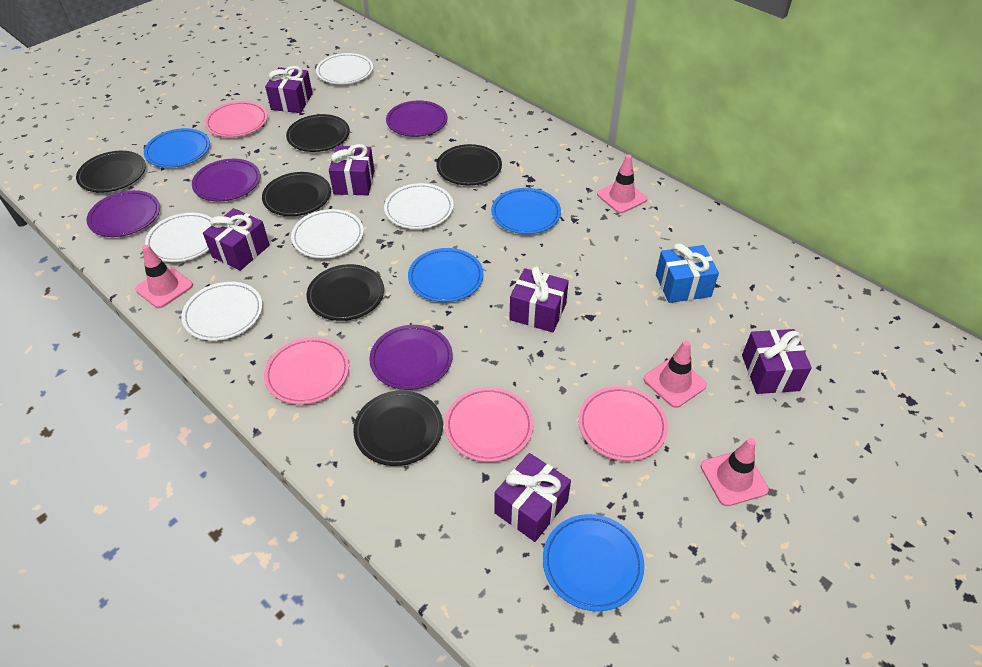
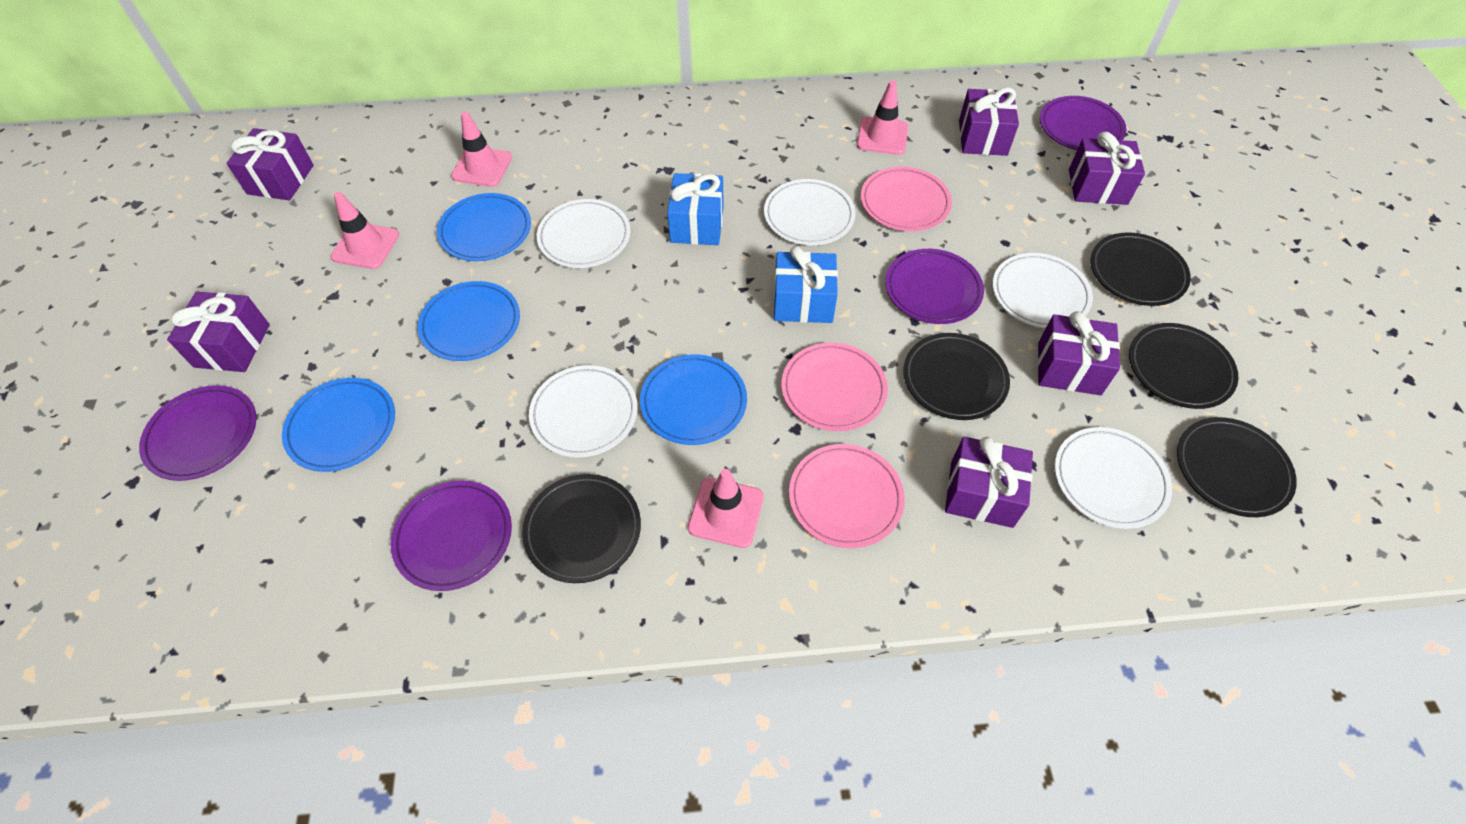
black plate: [76,151,146,193] [262,172,331,216] [286,114,350,152] [307,264,384,321] [353,390,443,466] [436,144,502,186] = 6 -> [522,474,641,583] [903,333,1010,420] [1090,232,1191,306] [1129,323,1239,409] [1177,417,1297,517] = 5
blue gift: [656,243,719,303] = 1 -> [667,173,724,245] [774,246,838,323] = 2
pink plate: [205,101,268,137] [264,337,349,405] [444,387,533,462] [578,386,668,461] = 4 -> [781,343,888,431] [789,444,905,548] [861,167,952,232] = 3

